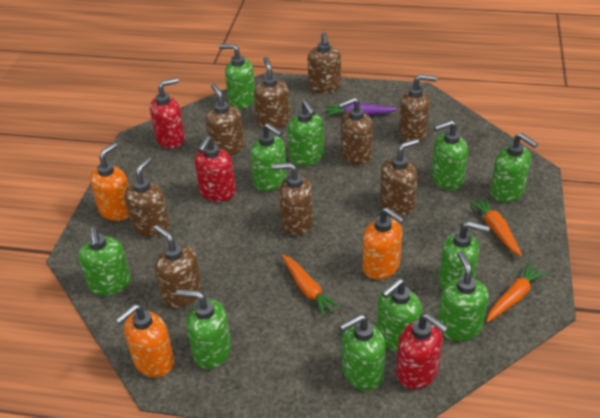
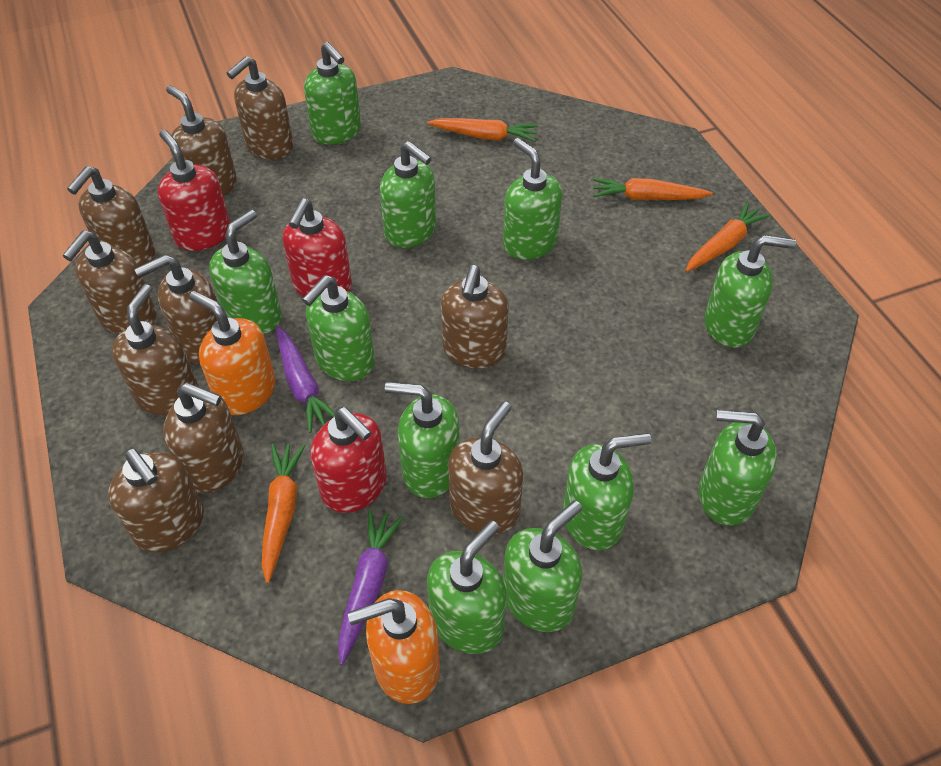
brown soap dispenser: [125,157,170,237] [154,225,202,308] [205,83,244,156] [254,57,290,128] [272,163,313,236] [308,32,341,93] [338,97,373,165] [380,138,419,216] [399,74,437,142] = 9 -> [63,231,156,334] [67,166,155,267] [108,448,204,553] [112,284,199,416] [134,254,217,364] [163,383,244,493] [166,85,237,197] [227,56,294,159] [441,265,509,368] [448,401,523,534] = 10
orange carrot: [282,254,341,317] [469,197,522,256] [486,262,548,322] = 3 -> [261,444,306,583] [427,118,538,142] [593,178,713,200] [686,202,771,272] = 4
orange soap dispenser: [90,142,129,221] [115,304,174,377] [362,207,405,280] = 3 -> [189,291,276,415] [348,590,440,704] = 2
purple carrot: [325,103,398,116] = 1 -> [276,326,335,433] [338,510,404,665] = 2

